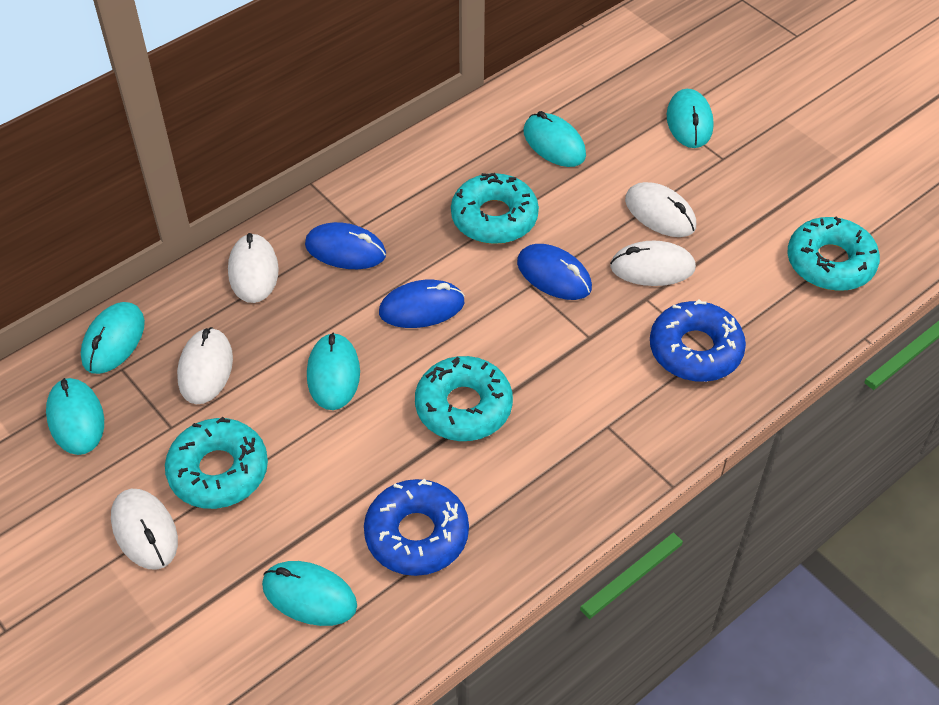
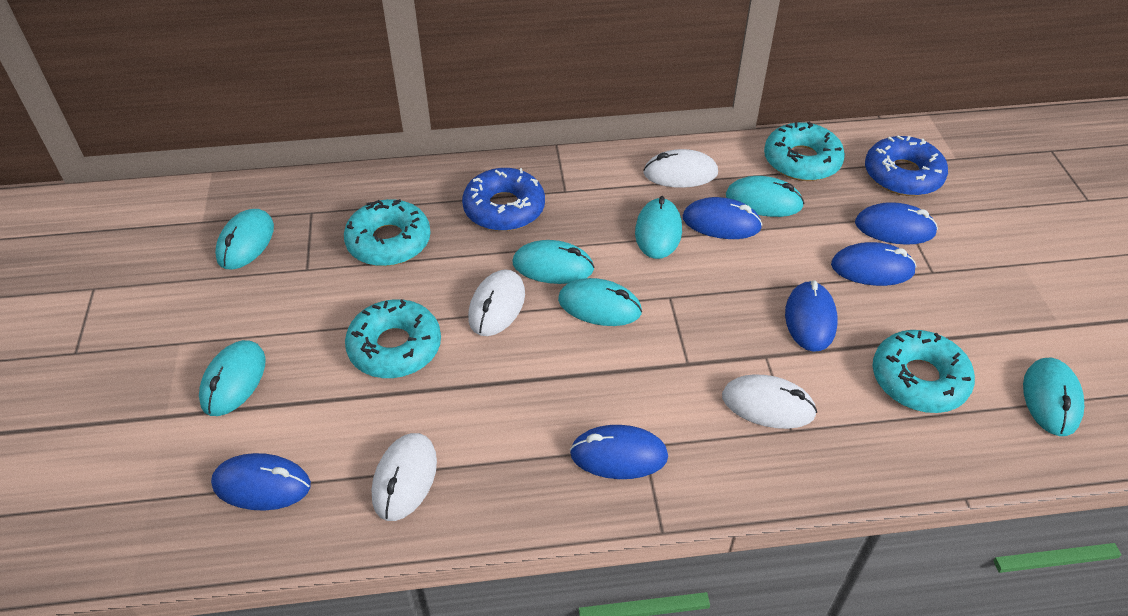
blue mouse: [305,222,386,269] [379,280,465,328] [517,244,592,300] = 3 -> [211,453,311,511] [570,425,668,479] [683,197,763,239] [785,280,838,352] [831,242,917,286] [855,202,938,245] = 6
turquoise mouse: [46,378,104,455] [81,302,145,374] [262,561,357,626] [307,332,360,410] [523,111,586,167] [667,89,713,148] = 6 -> [199,340,266,416] [215,209,274,269] [513,240,594,284] [558,278,642,326] [635,196,682,259] [726,176,804,217] [1023,358,1084,436] = 7
white mouse: [111,489,178,570] [177,327,233,404] [228,233,279,303] [610,241,696,286] [625,182,696,237] = 5 -> [372,433,437,521] [468,269,525,336] [643,149,718,188] [722,374,817,429] = 4

